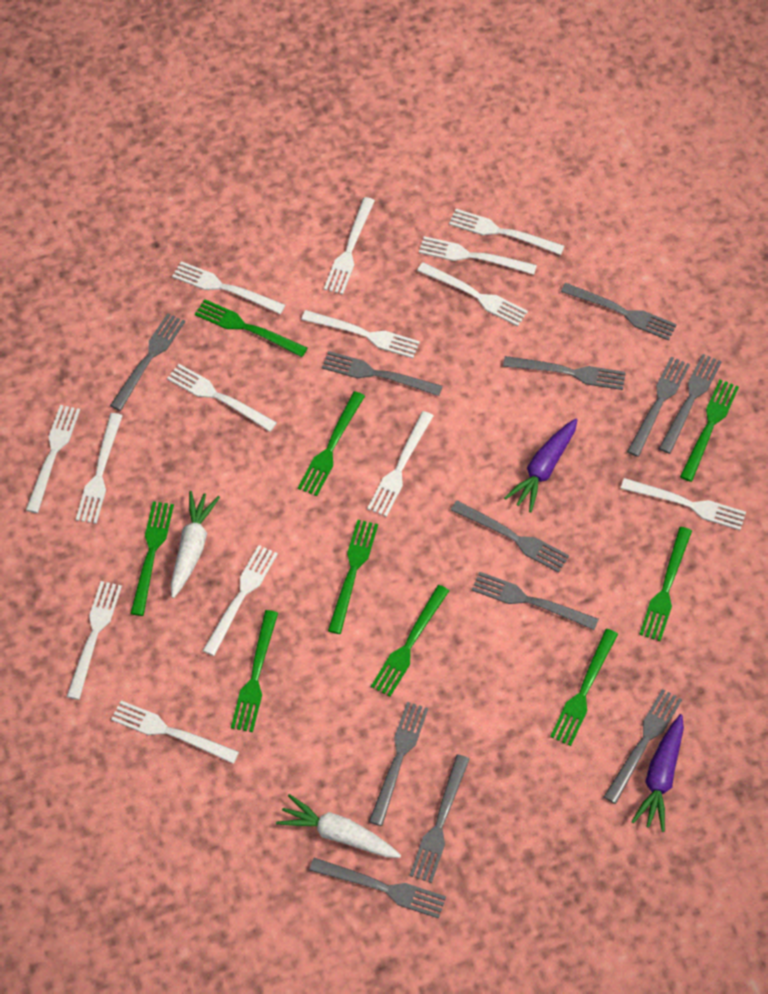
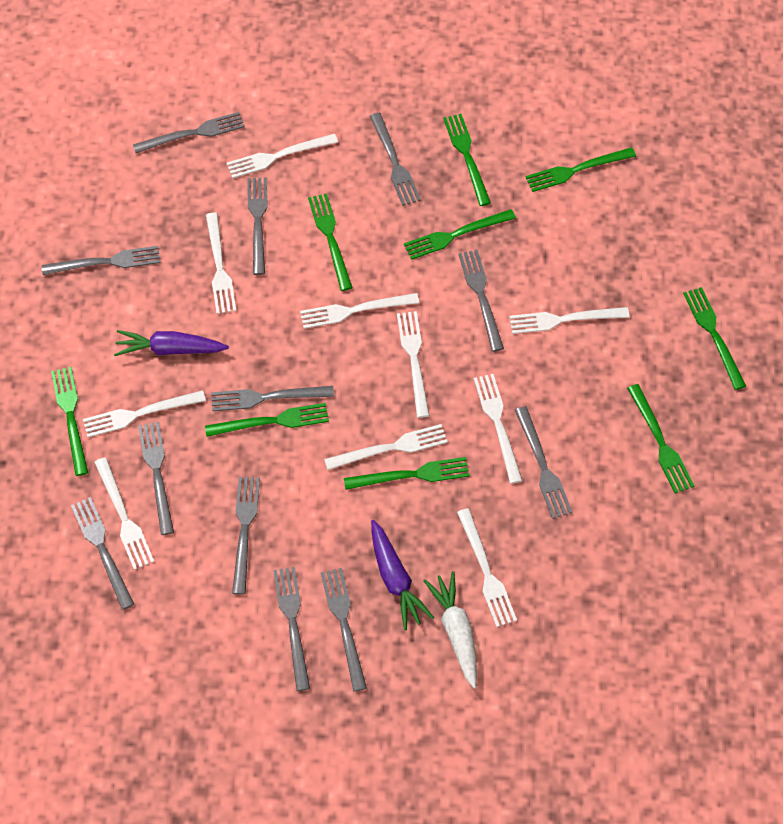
white carrot: [170,491,220,598] [276,794,401,858] = 2 -> [424,571,477,688] = 1
white fork: [26,405,80,513] [66,581,122,700] [76,413,123,524] [111,701,239,764] [167,364,277,432] [172,261,285,314] [202,545,278,656] [301,310,420,358] [324,197,375,295] [367,411,433,517] [417,262,528,326] [419,236,537,275] [449,209,564,255] [620,478,746,530] = 14 -> [83,390,206,437] [94,457,154,570] [206,213,236,314] [227,134,338,179] [300,293,419,329] [324,424,448,470] [397,311,430,418] [457,508,517,627] [474,374,523,484] [509,307,630,334] = 10

